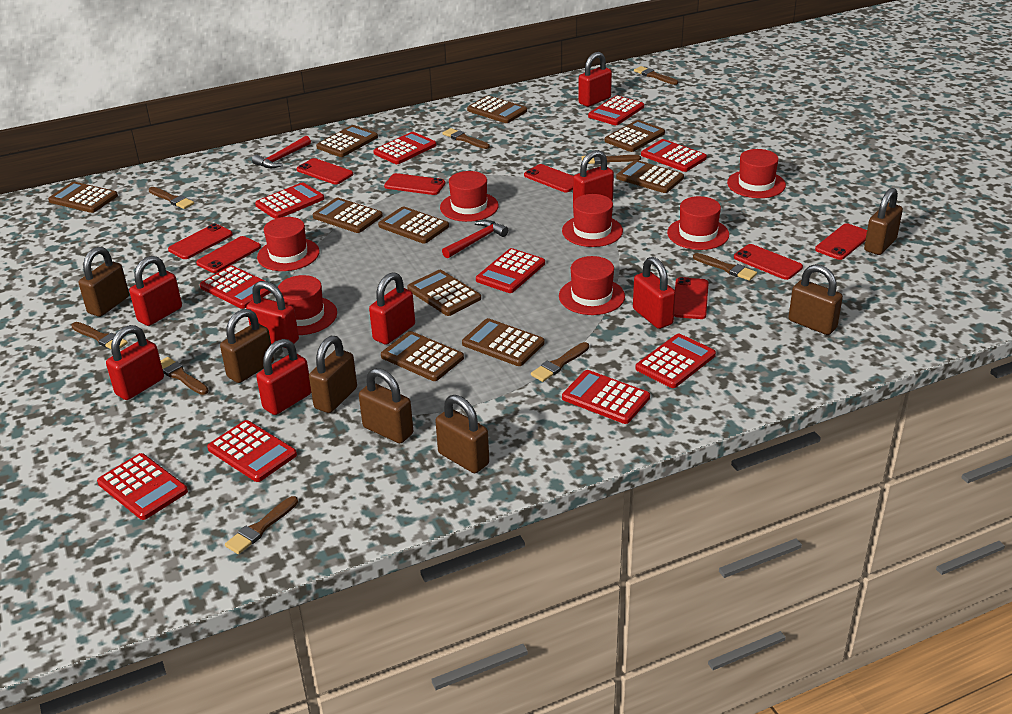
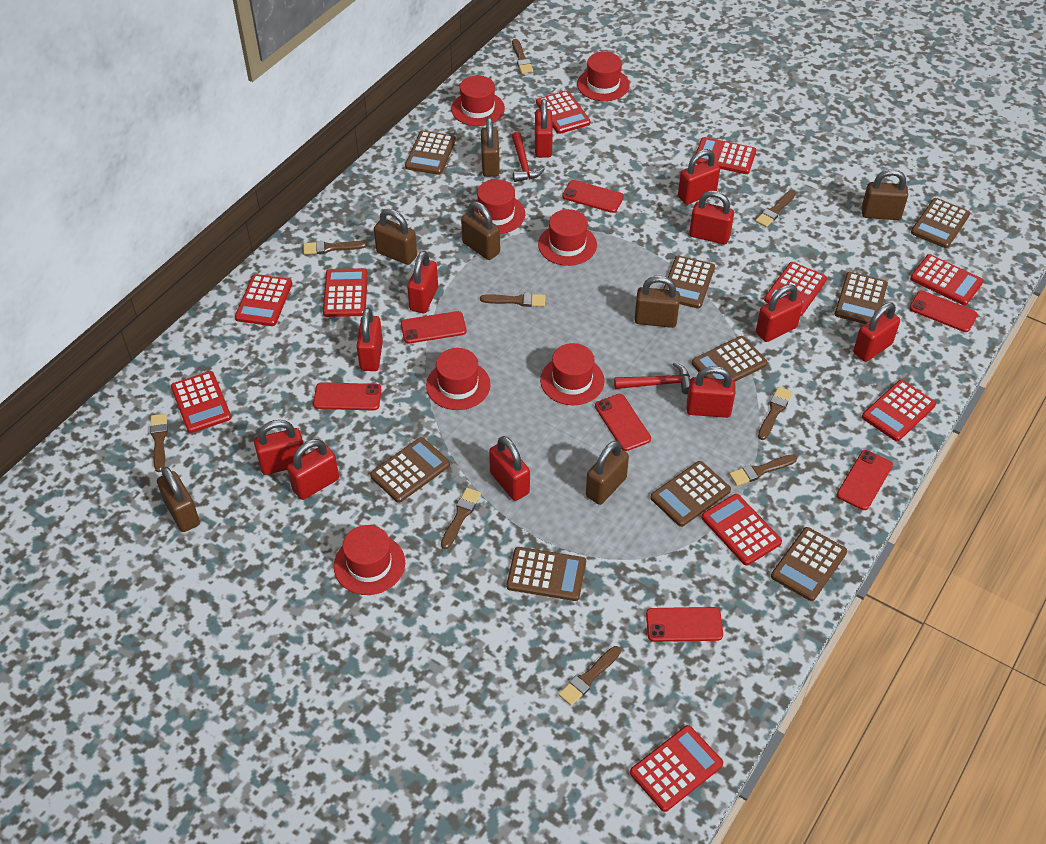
brown calculator: [48,182,118,213] [313,198,383,233] [316,125,378,157] [378,206,449,244] [381,331,464,381] [407,270,481,316] [462,318,544,366] [467,96,527,123] [604,120,665,152] [616,160,684,193] = 10 -> [370,437,450,503] [405,130,456,175] [507,547,586,601] [650,461,731,527] [663,256,715,309] [692,336,767,382] [771,527,847,601] [835,272,888,324] [911,198,970,248] = 9
red padlock: [106,325,164,400] [129,256,182,326] [246,281,299,348] [256,339,311,415] [369,272,415,345] [573,150,614,202] [578,52,612,107] [633,257,676,329] = 8 -> [254,420,306,475] [287,439,339,500] [357,307,383,371] [407,251,438,313] [489,436,530,501] [535,99,553,158] [678,149,720,205] [687,366,735,418] [689,191,734,244] [756,284,803,342] [853,302,900,362] = 11
red phone: [168,224,233,259] [196,236,261,273] [297,158,353,184] [384,173,446,195] [524,164,574,192] [674,277,709,319] [734,244,803,280] [815,223,867,260] = 8 -> [313,382,382,411] [401,311,467,344] [562,180,624,213] [595,394,651,451] [646,607,723,642] [837,450,893,510] [909,291,978,332] = 7

